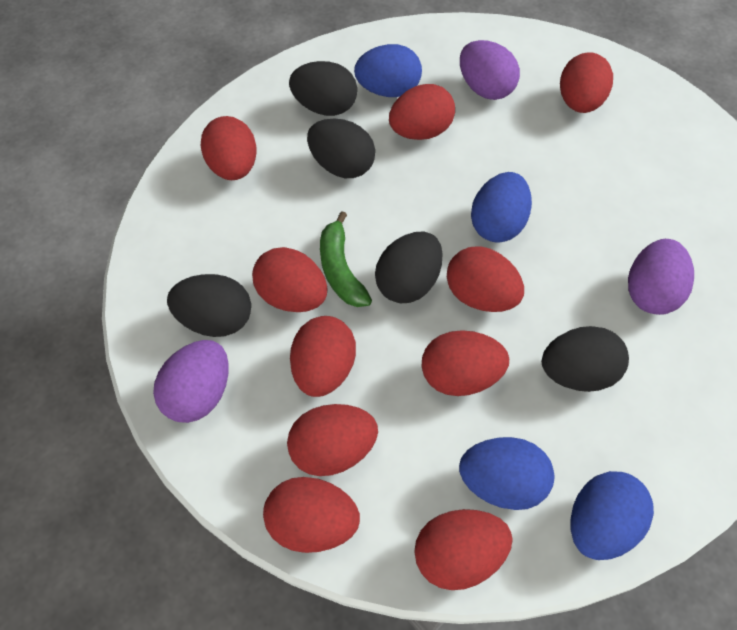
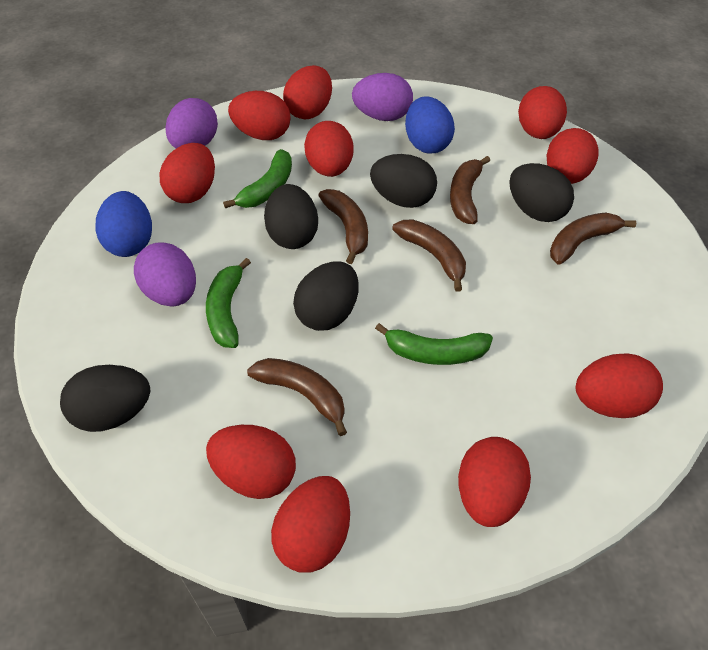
blue egg: [354,44,422,97] [459,437,554,510] [471,172,532,243] [571,471,654,560] = 4 -> [95,191,152,257] [405,96,455,154] = 2
brown banana: none = 0 -> [247,358,347,436] [318,189,368,264] [392,219,466,292] [450,156,490,224] [550,212,636,265] = 5
green banana: [320,211,372,307] = 1 -> [206,258,251,348] [223,149,292,208] [375,323,493,365] = 3

